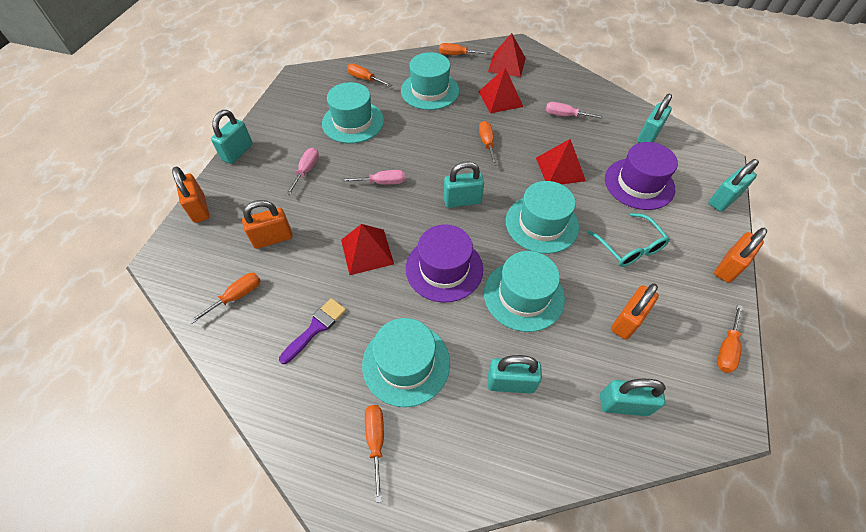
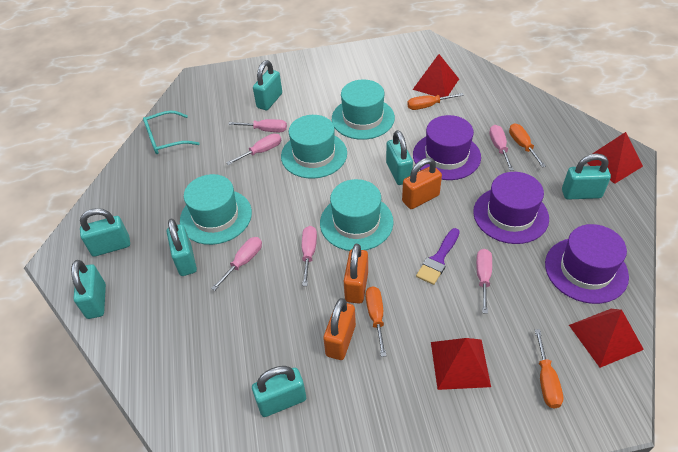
orange padlock: [172,167,209,223] [242,200,292,249] [611,283,659,340] [714,228,767,283] = 4 -> [323,298,356,360] [344,244,368,304] [402,158,442,209] = 3
orange screwdriver: [189,273,261,324] [347,64,392,87] [365,405,384,503] [439,43,490,55] [479,121,497,166] [717,304,743,373] = 6 -> [366,286,386,357] [407,93,464,110] [509,124,546,167] [535,329,563,409] = 4
pink screwdriver: [286,148,319,195] [341,170,405,184] [546,102,604,119] = 3 -> [211,237,262,291] [226,133,282,165] [228,119,287,132] [302,226,317,286] [476,249,492,314] [489,125,514,171] = 6
purple hat: [406,224,483,303] [605,142,678,210] = 2 -> [413,115,481,180] [473,172,549,244] [545,224,629,304] = 3
turquoise hat: [322,82,384,143] [362,318,450,407] [401,52,459,110] [484,251,565,332] [506,181,579,254] = 5 -> [180,174,252,245] [281,115,347,179] [320,179,394,251] [332,80,395,140] = 4
turquoise padlock: [211,110,253,164] [444,161,484,208] [488,355,542,394] [600,379,666,416] [637,94,672,143] [708,159,759,212] = 6 -> [71,260,106,319] [80,208,130,257] [167,219,197,276] [252,366,306,417] [253,60,282,110] [386,130,413,185] [562,153,611,200] = 7

